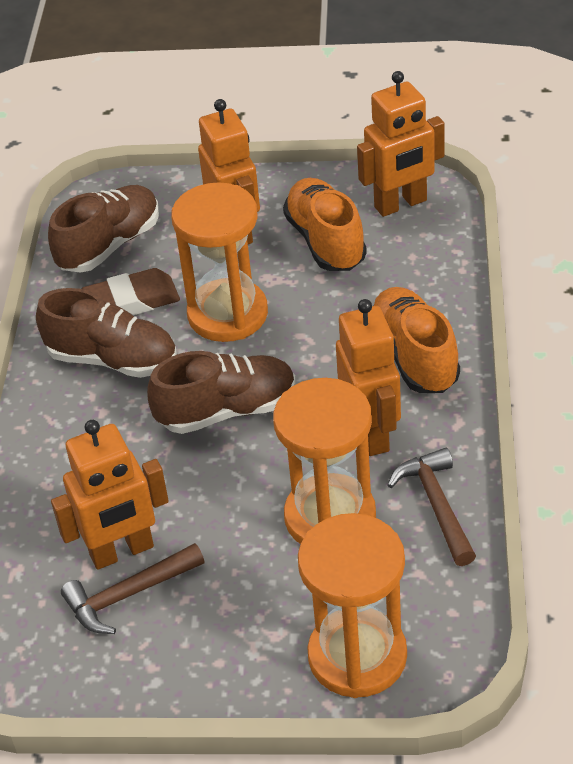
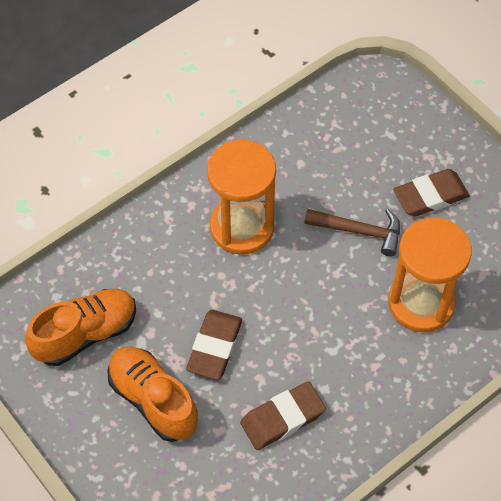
brown eraser: [81,268,180,315] = 1 -> [186,310,242,380] [240,381,326,450] [393,169,470,217] = 3
brown hammer: [61,543,205,634] [387,448,476,566] = 2 -> [304,208,400,257] = 1
brown shoe: [36,288,177,378] [48,185,159,273] [147,351,296,434] = 3 -> none = 0
orange hourglass: [171,182,268,342] [273,378,376,544] [298,513,407,698] = 3 -> [207,140,276,255] [389,218,472,332] = 2
orange robot: [51,420,169,570] [198,99,260,244] [336,299,401,456] [357,71,445,217] = 4 -> none = 0

